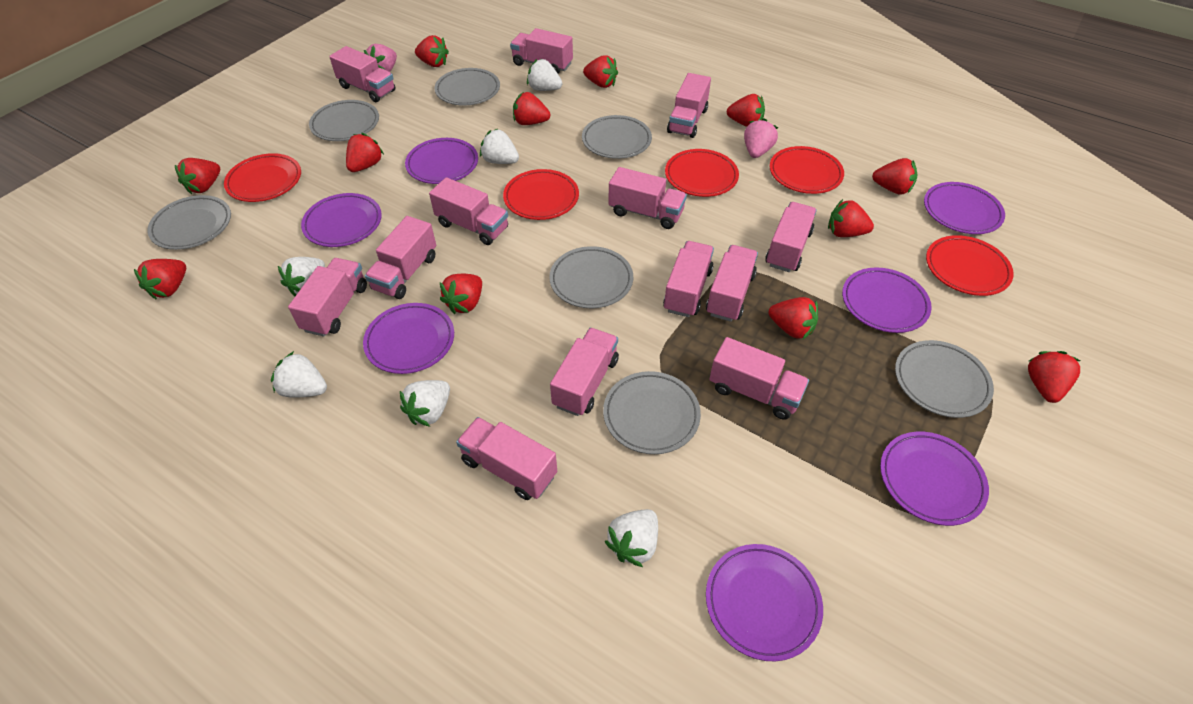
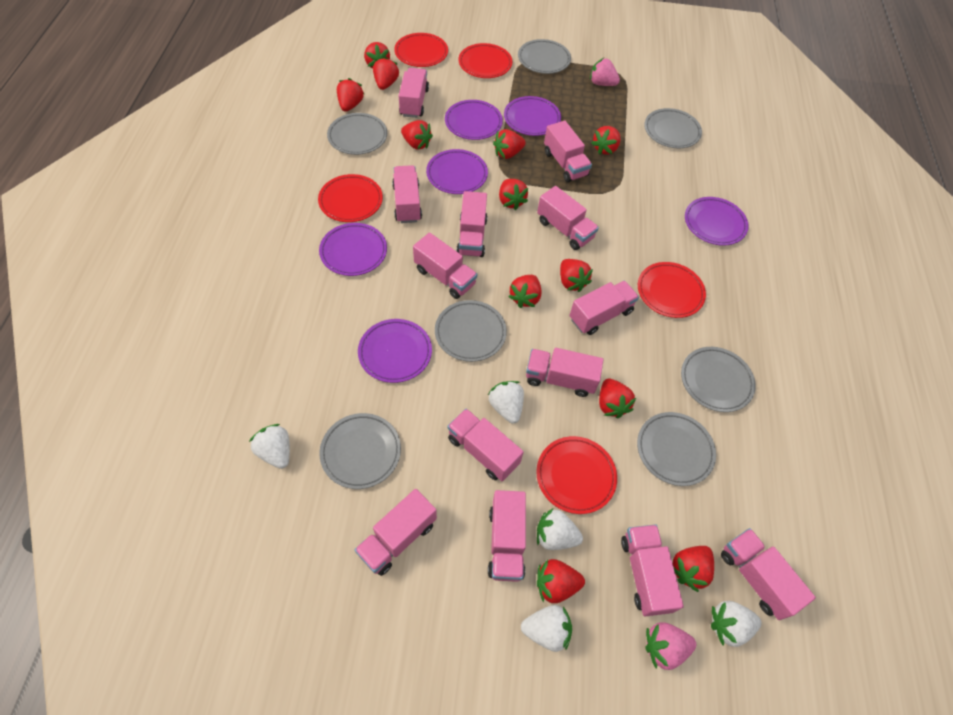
purple plate: [301,193,382,247] [363,303,454,374] [405,138,478,184] [706,544,823,661] [842,267,932,333] [880,432,989,526] [924,182,1005,234] = 7 -> [319,223,387,276] [358,319,432,383] [426,149,488,194] [445,100,503,140] [504,96,561,136] [685,197,749,246] = 6
white strawberry: [271,351,327,398] [278,257,325,296] [400,380,450,427] [480,129,519,164] [527,59,562,91] [604,509,658,567] = 6 -> [249,424,290,469] [488,381,524,423] [521,605,572,652] [537,508,583,550] [711,601,762,647] = 5

